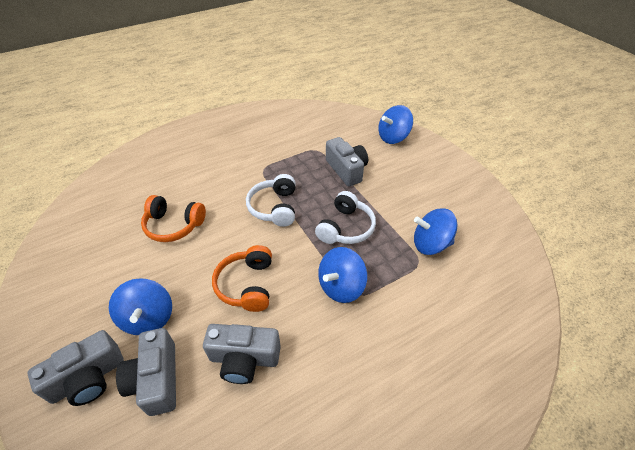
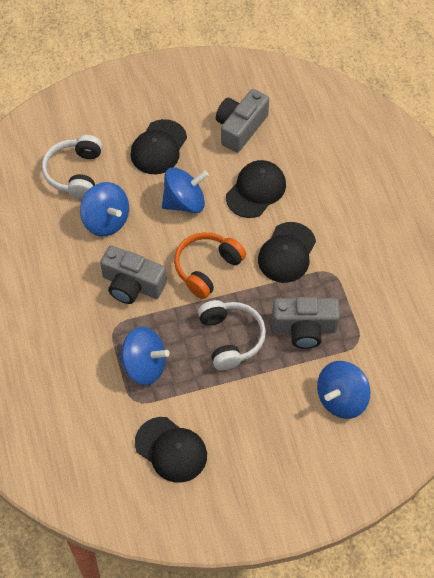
black cap: none = 0 -> [131,119,187,174] [135,417,207,483] [226,160,286,218] [258,222,316,283] = 4
grey camera: [28,330,124,406] [116,328,176,416] [203,324,281,384] [326,137,368,187] = 4 -> [100,245,167,304] [216,89,269,153] [272,297,340,349] = 3
orange headphones: [141,195,206,242] [212,245,272,312] = 2 -> [174,232,246,299] = 1

